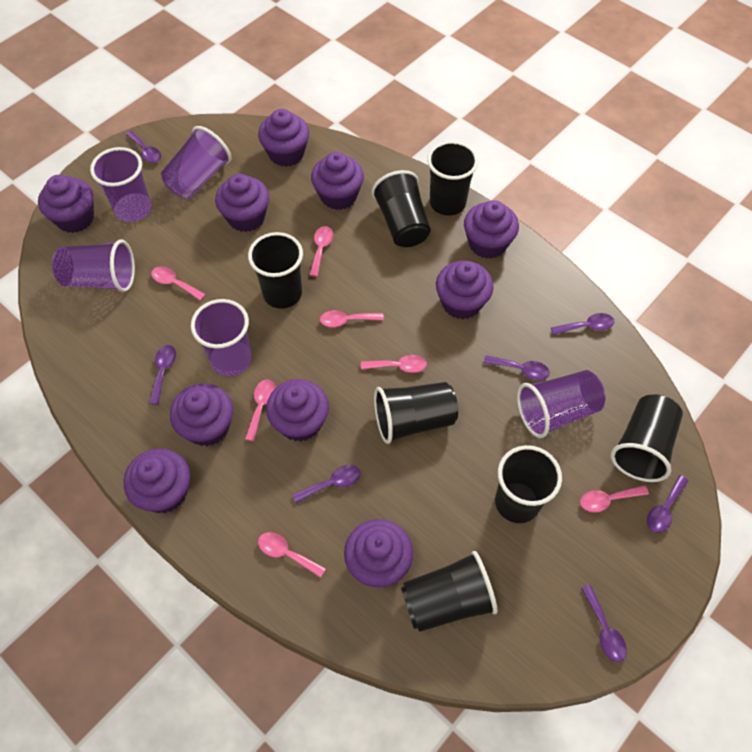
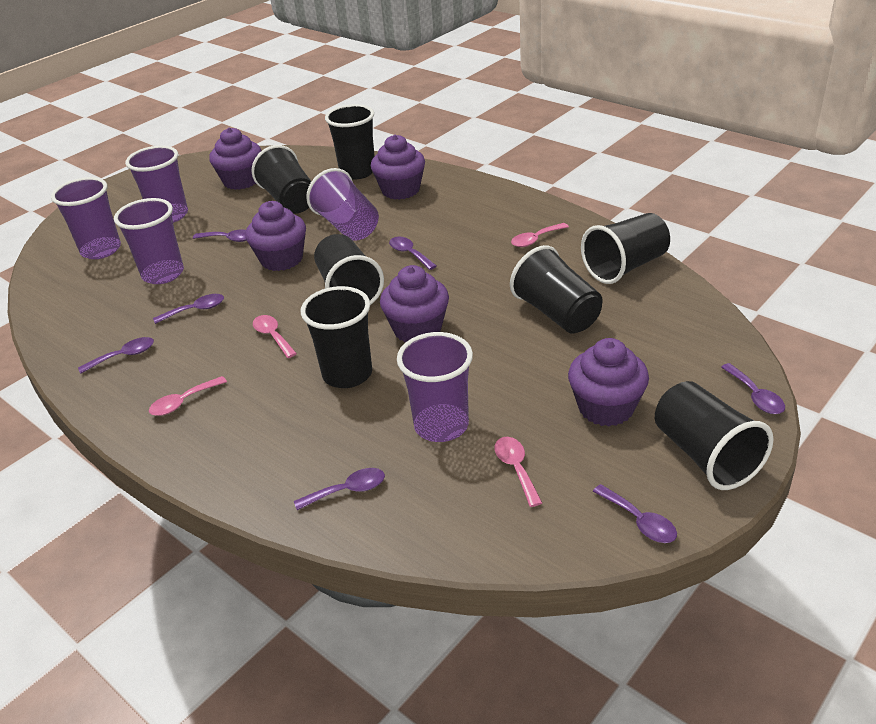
pink spoon: [151,266,206,301] [245,379,276,441] [258,532,326,578] [309,226,333,277] [320,310,384,327] [361,355,427,373] [580,485,649,512] = 7 -> [149,376,227,416] [253,315,297,358] [495,437,542,507] [511,223,569,247] = 4
purple cupcake: [38,175,94,233] [124,448,190,513] [170,383,233,446] [215,174,269,232] [258,109,309,167] [266,379,329,442] [311,152,364,210] [344,519,413,588] [436,261,494,319] [464,200,519,259] = 10 -> [209,128,262,190] [246,201,306,271] [371,135,425,200] [380,265,449,342] [568,338,649,426] = 5

